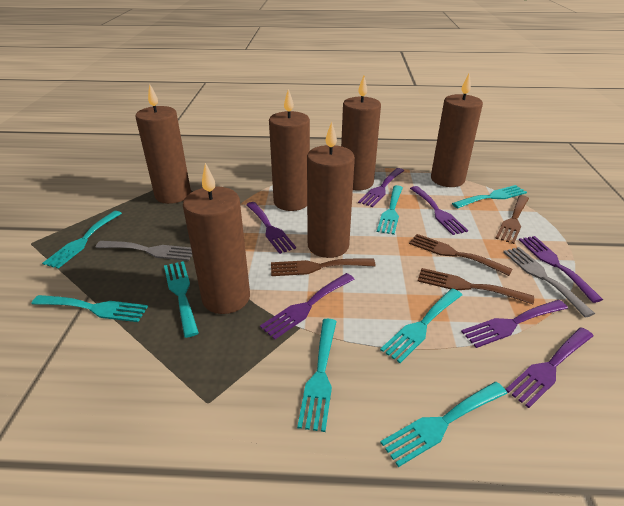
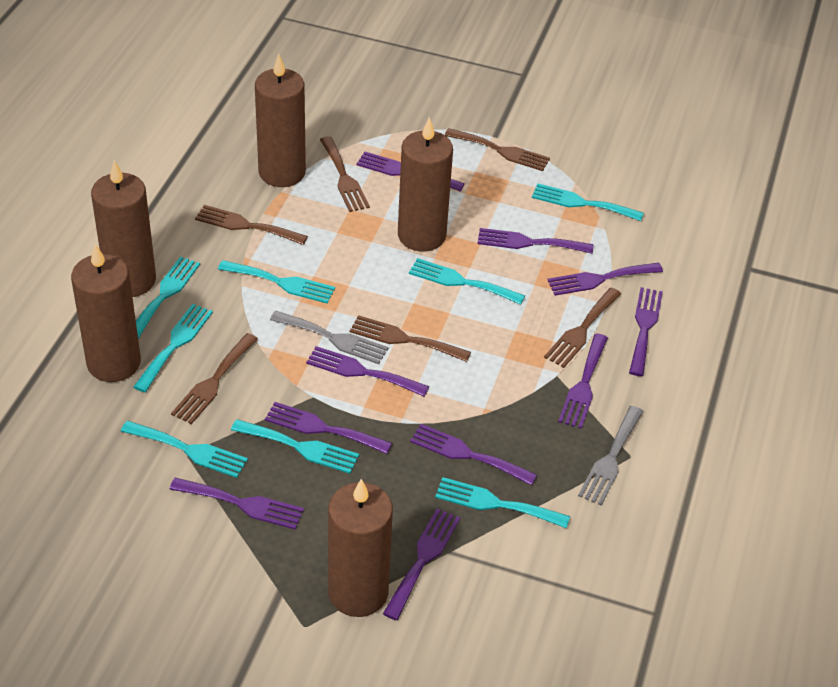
brown candle: [136,84,191,204] [183,163,250,314] [269,89,310,211] [307,122,355,258] [341,76,381,190] [431,73,483,187] = 6 -> [71,244,141,382] [91,160,156,297] [255,54,306,187] [328,479,393,617] [398,117,453,252] = 5
brown fork: [271,258,375,276] [409,234,513,276] [418,268,534,304] [495,195,529,244] = 4 -> [171,333,258,424] [195,205,308,245] [320,136,370,212] [350,315,471,362] [445,128,550,171] [544,288,621,368] = 6
purple fork: [246,202,296,254] [260,273,354,340] [358,168,404,207] [410,186,468,235] [461,300,568,348] [505,327,593,408] [519,236,603,303] = 7 -> [169,478,304,529] [265,402,392,454] [306,346,429,396] [356,152,465,192] [383,509,460,620] [410,424,537,486] [478,228,593,254] [547,263,663,296] [558,333,608,429] [629,287,663,376] = 10

